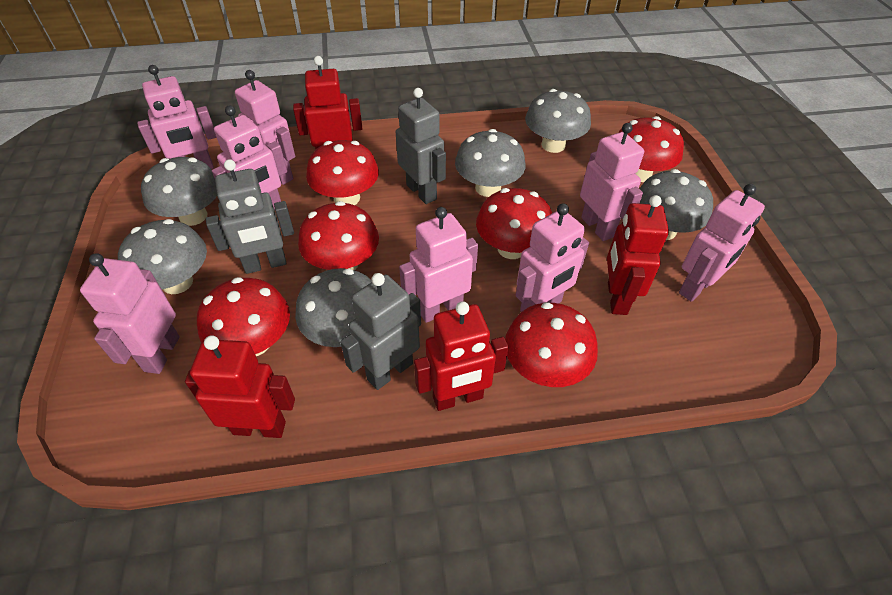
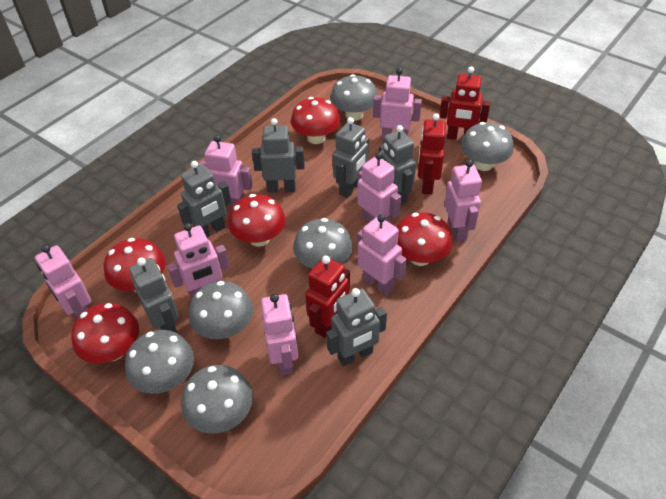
grey robot: [206,159,294,274] [340,273,421,390] [396,88,446,204] = 3 -> [129,258,179,333] [177,161,231,237] [252,118,304,193] [326,288,387,366] [333,117,369,198] [379,125,416,205] = 6
red mushroom: [197,277,290,356] [298,201,379,270] [306,140,379,205] [476,188,552,259] [505,302,598,387] [618,116,684,182] = 6 -> [71,303,139,363] [104,238,166,292] [228,194,286,247] [291,97,341,144] [397,212,452,266] = 5
red robot: [185,335,295,438] [293,56,363,149] [414,301,508,411] [607,195,669,315] = 4 -> [305,256,350,338] [418,113,446,194] [439,67,490,140] = 3

